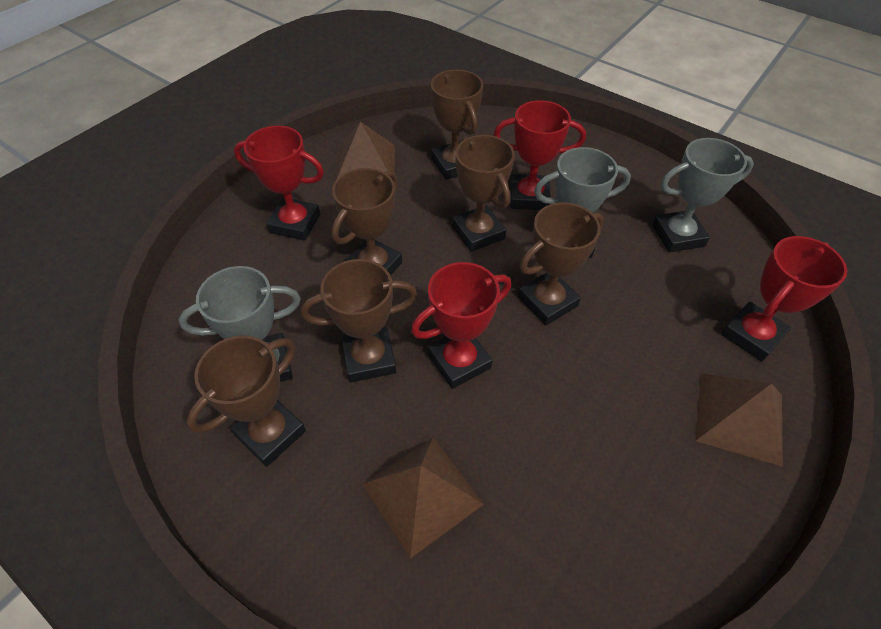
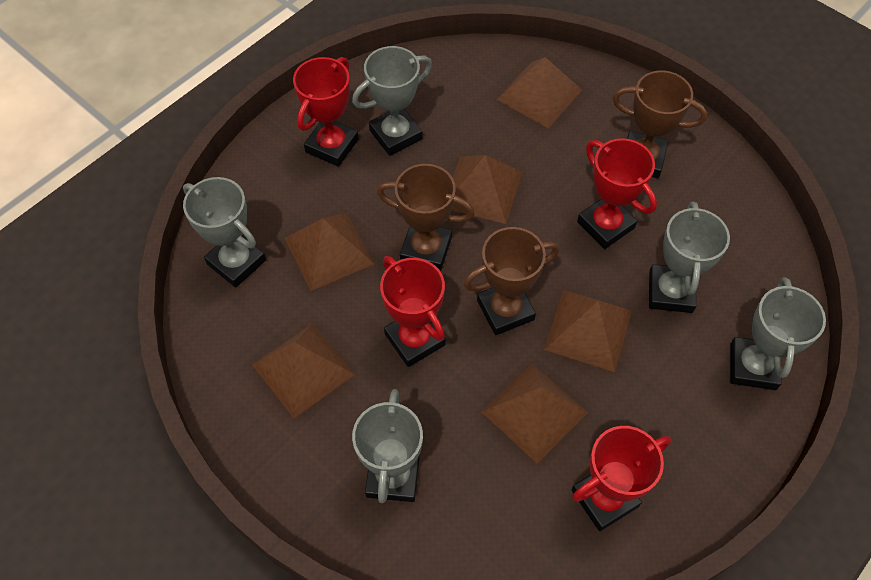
brown pyramid: [335,122,395,181] [362,438,484,559] [695,373,783,467] = 3 -> [252,324,355,418] [285,213,374,291] [452,155,522,224] [482,364,588,464] [497,57,582,129] [544,290,632,372] = 6
brown trophy: [186,336,306,467] [301,259,417,382] [332,168,402,276] [431,69,483,180] [452,135,515,252] [518,202,604,326] = 6 -> [377,164,474,271] [464,227,559,335] [613,71,707,178] = 3
grey trophy: [178,266,301,382] [534,147,631,258] [652,138,754,253] = 3 -> [183,177,266,288] [352,46,432,156] [352,389,423,503] [649,201,730,313] [730,277,826,390] = 5

